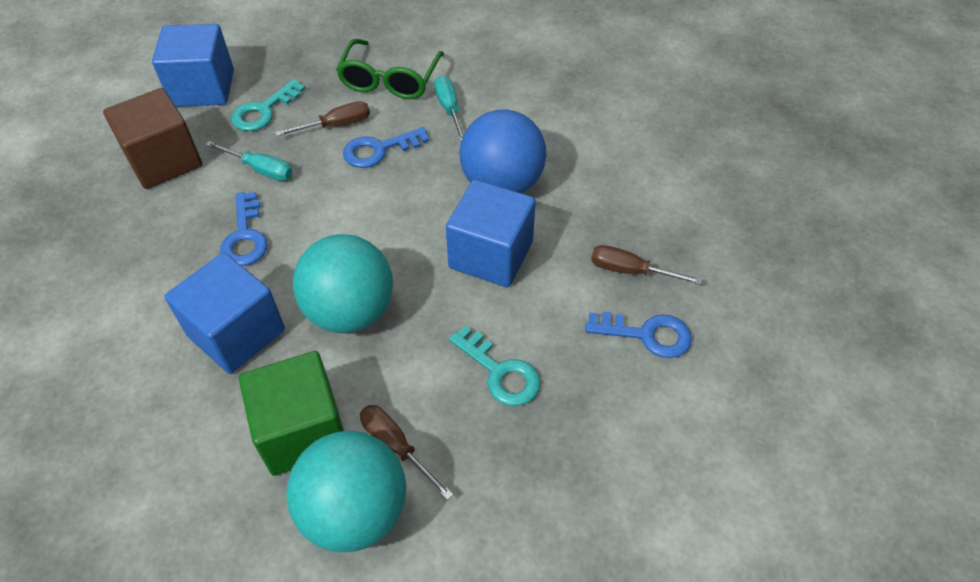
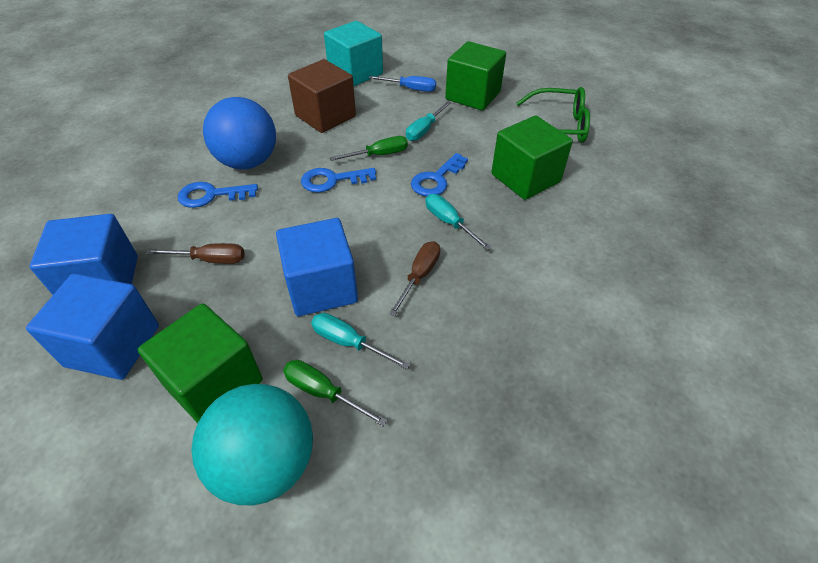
blue screwdriver: none = 0 -> [369,76,436,92] = 1
brown screwdriver: [275,101,370,136] [360,405,454,500] [591,245,702,285] = 3 -> [145,243,245,264] [389,241,440,316] = 2
green cube: [239,351,344,476] = 1 -> [138,303,263,423] [445,41,506,111] [491,116,573,200] = 3
green screwdriver: none = 0 -> [283,360,387,426] [330,136,408,161] = 2
turquoise ball: [287,431,406,552] [293,234,393,333] = 2 -> [191,384,313,505] = 1
turquoise cube: none = 0 -> [324,21,383,86] = 1
turquoise key: [231,79,305,131] [449,326,540,406] = 2 -> none = 0
turquoise screwdriver: [205,141,293,181] [434,76,464,141] = 2 -> [311,313,410,370] [406,101,452,141] [426,194,492,250] = 3

